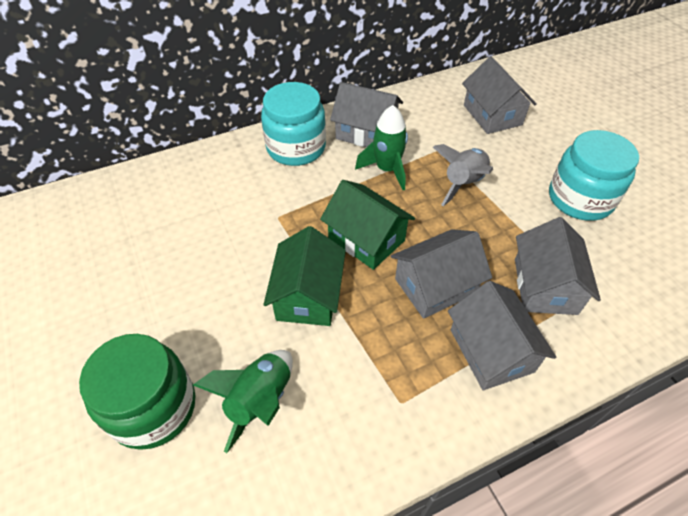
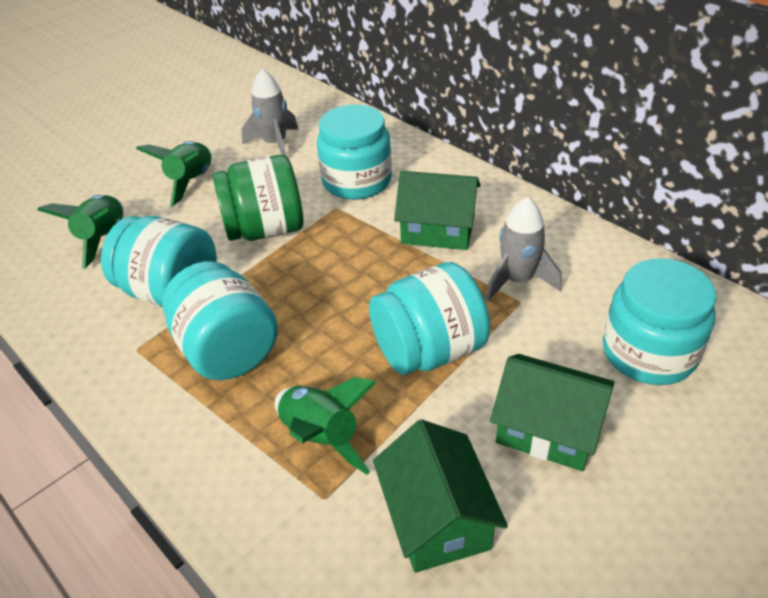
green house: [264,226,346,326] [320,180,415,270] = 2 -> [373,419,508,573] [394,171,481,250] [490,354,615,471] = 3
green rocket: [193,350,293,453] [355,105,408,190] = 2 -> [37,195,123,269] [136,141,212,206] [275,377,377,475] = 3
grey house: [330,82,403,147] [391,229,492,319] [448,281,556,390] [462,56,537,134] [515,217,601,315] = 5 -> none = 0
grey rocket: [433,144,493,206] = 1 -> [241,69,299,156] [486,197,562,301] = 2
turquoise jar: [261,82,326,166] [549,130,639,221] = 2 -> [101,216,217,307] [162,261,278,380] [317,105,392,200] [369,262,490,375] [603,258,716,385] = 5

